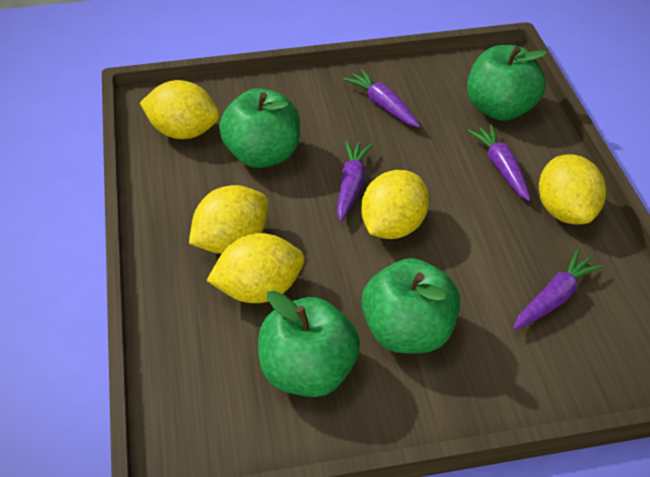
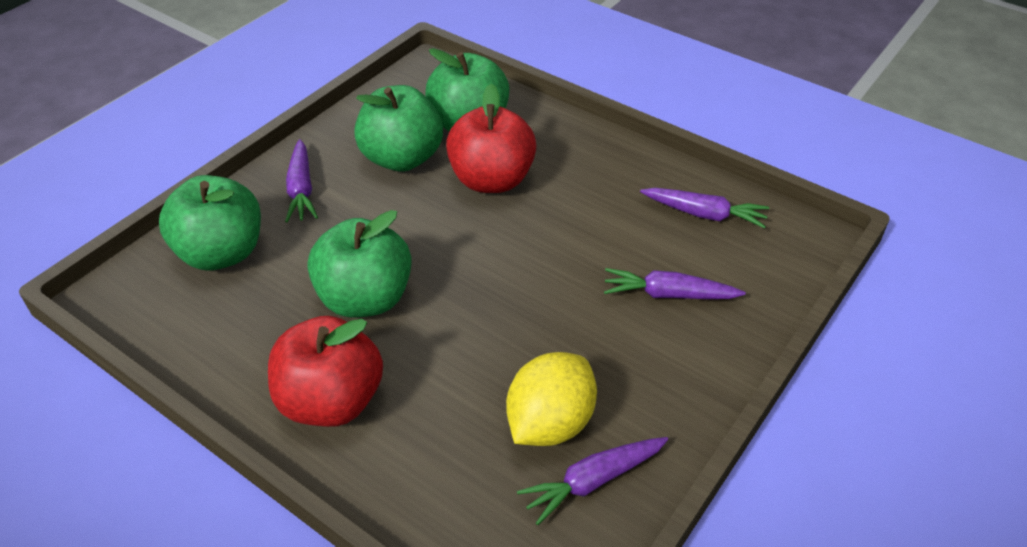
red apple: none = 0 -> [268,316,383,427] [446,84,537,193] = 2
yellow lemon: [140,80,220,139] [189,185,268,254] [207,233,305,303] [361,170,429,239] [539,154,606,224] = 5 -> [506,352,597,446] = 1

